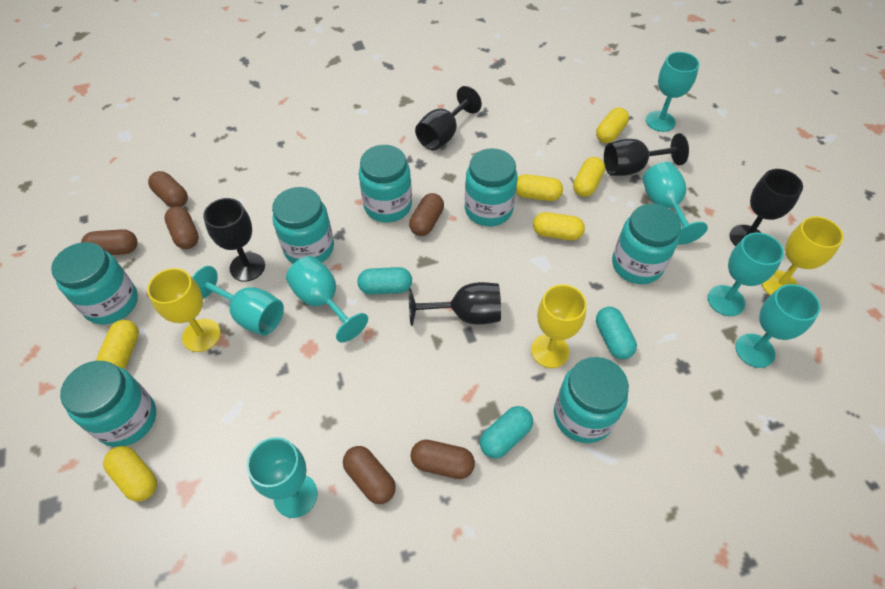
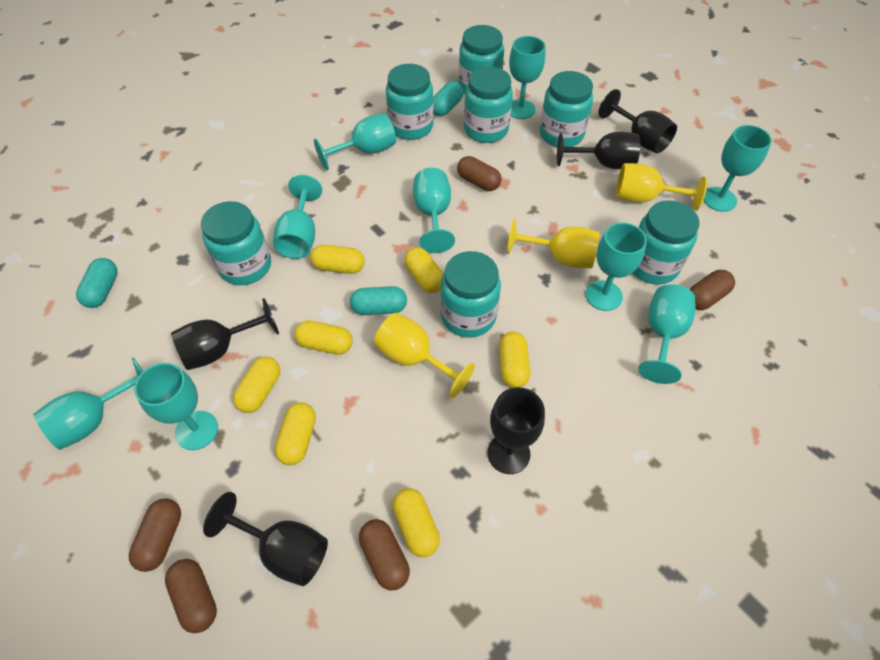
brown capsule: [81,229,137,255] [148,171,188,208] [164,206,199,249] [343,446,396,504] [409,193,444,236] [411,440,475,479] = 6 -> [129,498,181,572] [165,559,217,633] [359,519,410,591] [457,156,502,191] [689,270,735,310] = 5
turquoise goblet: [192,266,284,335] [247,437,318,518] [286,256,368,342] [643,162,708,245] [646,52,699,132] [708,232,784,316] [735,284,821,368] = 7 -> [33,357,143,450] [134,363,218,450] [273,175,322,259] [314,113,396,170] [413,168,455,253] [509,36,545,119] [586,222,647,311] [638,284,695,384] [704,125,772,212] = 9
yellow capsule: [96,320,139,369] [103,446,157,502] [516,174,563,201] [533,212,585,240] [573,157,605,197] [596,108,629,143] = 6 -> [233,356,280,413] [275,403,316,465] [294,321,353,355] [310,245,365,274] [392,488,440,557] [404,247,443,293] [499,332,530,388] = 7

